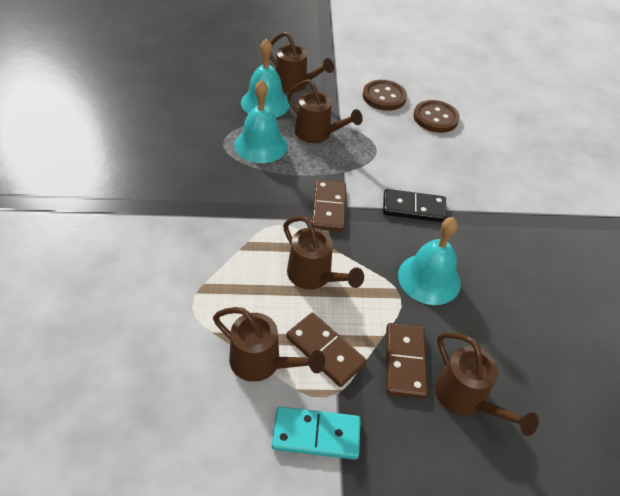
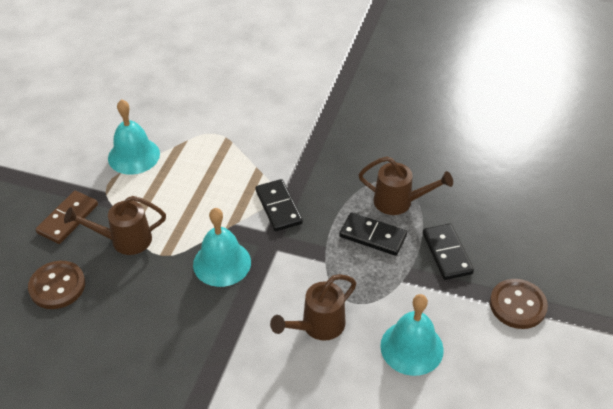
black domino: [383,189,447,222] = 1 -> [255,179,303,231] [339,212,407,256] [423,224,474,280] = 3
brown domino: [286,313,367,387] [312,180,346,232] [386,323,427,399] = 3 -> [36,191,98,244] = 1
brown watering can: [213,307,325,382] [270,32,334,92] [283,216,364,290] [287,79,363,143] [435,332,539,436] = 5 -> [64,196,166,255] [270,274,357,341] [358,156,453,215] = 3
turquoise domino: [272,406,361,460] = 1 -> none = 0

